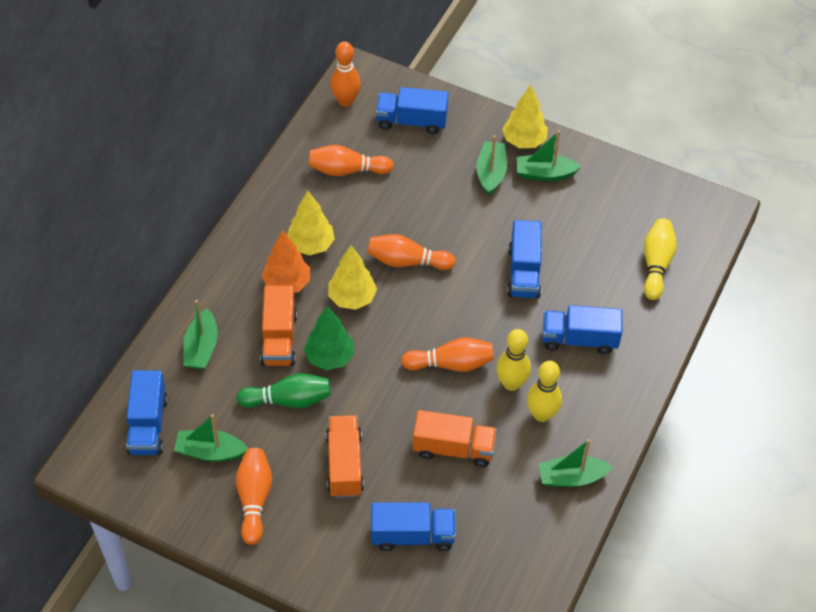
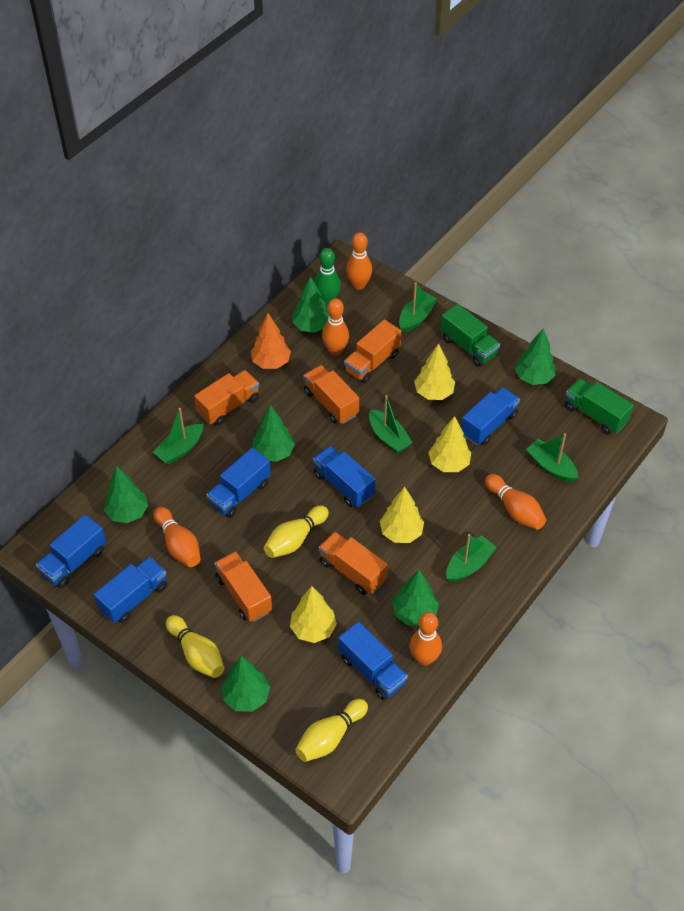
blue truck: [126,370,168,455] [371,503,456,551] [376,87,448,134] [507,220,542,299] [542,305,622,354] = 5 -> [36,515,106,588] [94,557,167,623] [207,448,271,518] [313,446,375,507] [339,622,408,700] [461,387,520,445] = 6
green tree: [304,306,354,370] = 1 -> [104,466,148,523] [222,656,270,712] [253,405,295,462] [292,276,329,333] [392,570,439,626] [515,328,556,385] = 6
green truck: none = 0 -> [440,304,500,367] [565,378,634,435] = 2
orange truck: [260,285,297,366] [326,415,364,498] [413,410,497,467] = 3 -> [194,370,259,426] [214,551,272,622] [303,365,359,424] [318,532,388,595] [344,319,401,383] = 5
yellow tree: [287,191,335,255] [328,245,377,310] [502,85,548,148] = 3 -> [290,586,337,643] [380,487,424,543] [414,344,455,400] [428,416,471,472] = 4

